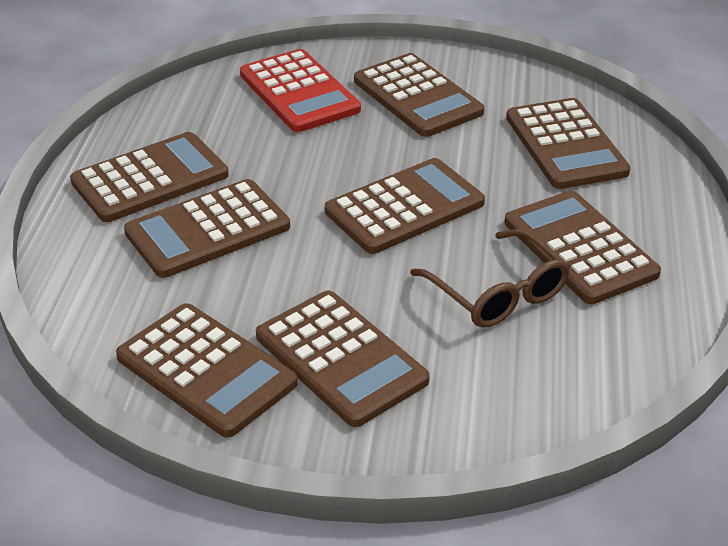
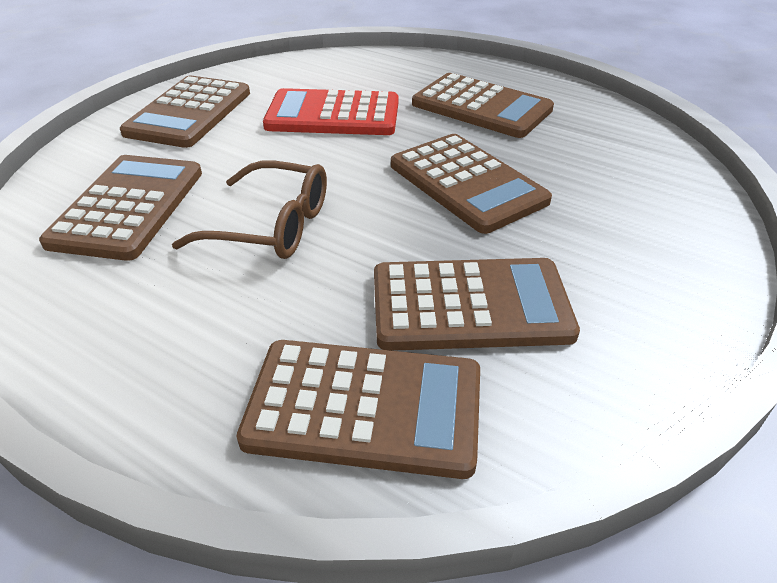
brown calculator: [70,132,229,222] [116,303,298,438] [124,179,290,278] [256,290,430,427] [325,158,485,254] [354,53,484,137] [505,190,661,304] [506,98,631,189] = 8 -> [39,155,202,261] [120,76,250,148] [237,340,480,479] [374,258,580,351] [391,134,552,234] [412,73,554,138] = 6

